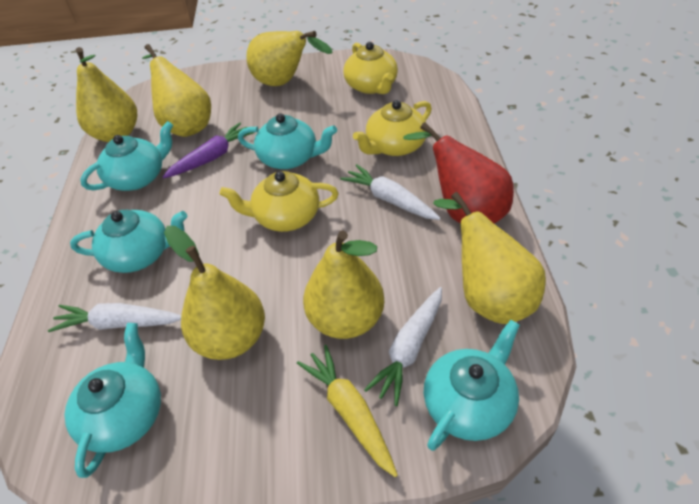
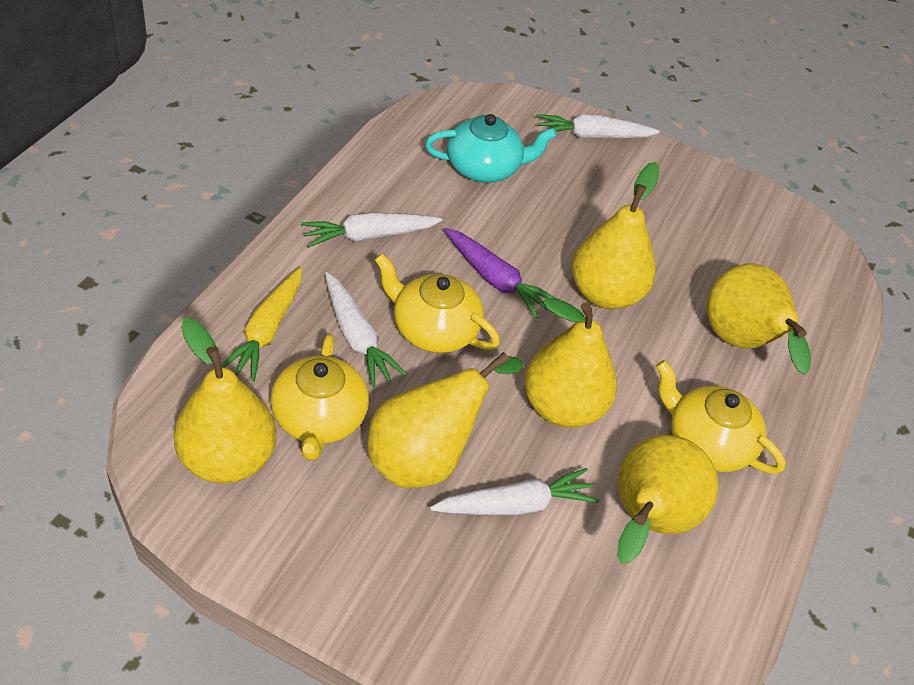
red pear: [403,122,514,224] = 1 -> none = 0
turquoise teapot: [64,323,161,478] [70,210,187,273] [80,121,173,191] [238,113,337,169] [424,320,520,451] = 5 -> [425,114,557,183] = 1
white carrot: [48,303,181,332] [340,164,441,220] [364,287,442,406] = 3 -> [301,212,442,248] [325,272,407,387] [430,468,599,516] [536,114,660,138] = 4

